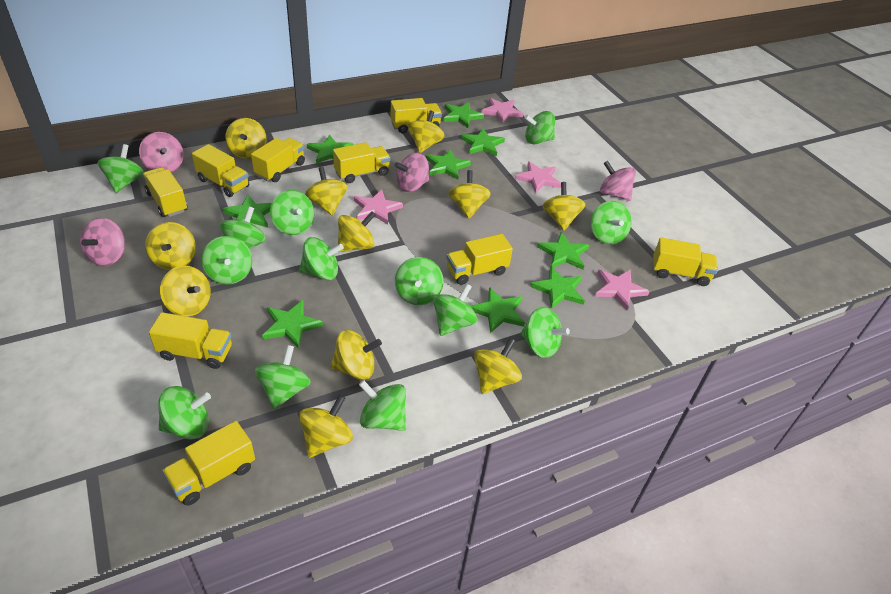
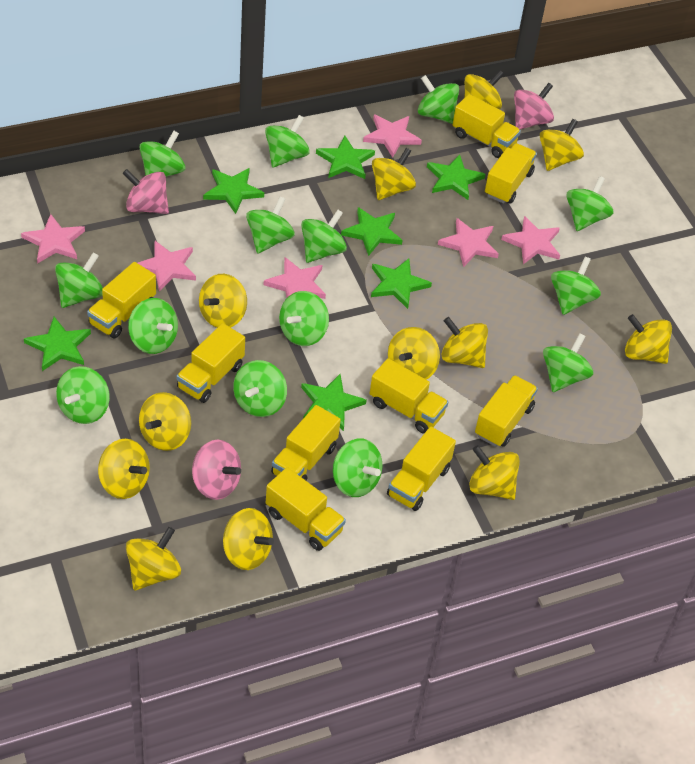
green spinning top: [98,144,144,193] [158,386,211,439] [201,236,252,285] [220,207,266,249] [255,345,311,410] [270,190,314,235] [299,237,344,280] [359,380,406,431] [395,257,443,305] [433,284,478,336] [521,307,570,358] [524,111,555,144] [591,201,632,244] = 13 -> [55,252,103,308] [56,366,110,424] [128,298,178,354] [139,131,185,177] [233,360,287,417] [246,196,295,254] [265,115,310,168] [279,291,329,346] [301,210,347,263] [333,438,383,497] [418,75,459,124] [543,333,593,392] [551,257,601,315] [566,176,613,231] = 14
green star: [222,195,272,227] [262,300,323,349] [307,135,353,164] [426,149,471,180] [443,102,484,128] [461,128,505,156] [470,287,525,333] [530,266,585,309] [537,232,589,269] = 9 -> [24,317,91,371] [203,168,264,214] [301,374,367,431] [316,136,375,179] [341,207,403,256] [371,259,432,309] [427,154,485,200] = 7
pink spinning top: [80,218,125,266] [139,132,184,172] [395,153,429,192] [600,161,636,201] = 4 -> [122,169,169,214] [192,440,241,500] [514,83,554,129] = 3
pink star: [354,189,403,224] [481,98,523,124] [515,162,561,193] [595,269,650,310] = 4 -> [21,214,85,264] [138,241,196,291] [263,257,326,299] [363,114,422,158] [438,218,499,267] [501,216,560,264] = 6
yellow spinning top: [145,222,196,270] [160,266,211,316] [225,118,267,159] [299,395,353,458] [305,167,348,216] [330,330,382,380] [338,211,376,252] [408,111,445,153] [449,170,491,219] [474,338,522,394] [543,182,585,231] = 11 -> [98,439,150,499] [126,527,181,590] [139,392,191,451] [199,274,247,328] [223,508,274,570] [372,148,416,200] [388,327,440,380] [441,317,488,368] [464,70,504,109] [469,445,520,500] [540,119,584,171] [625,314,672,364] = 12

